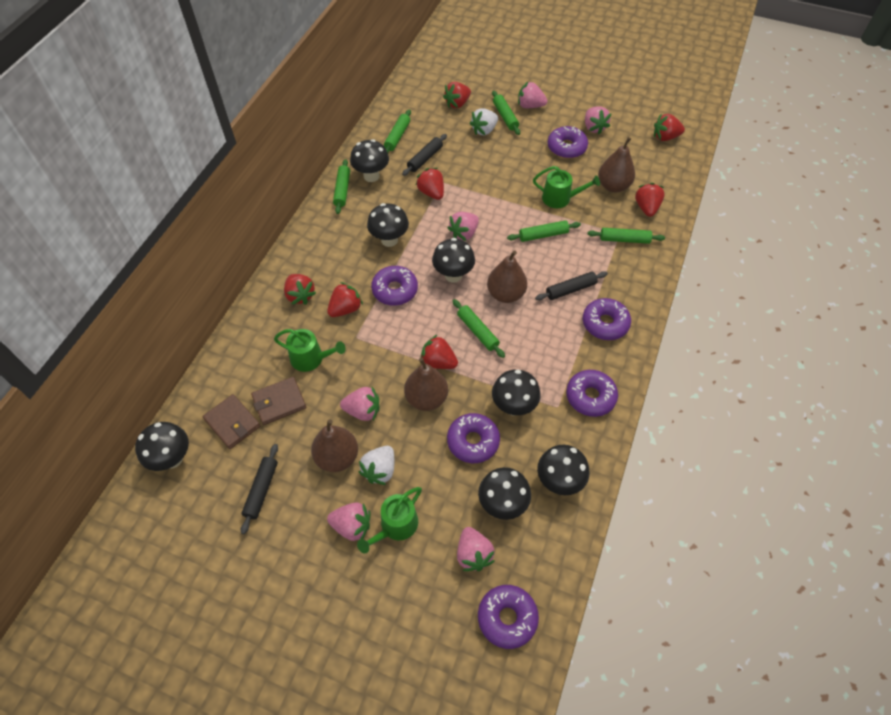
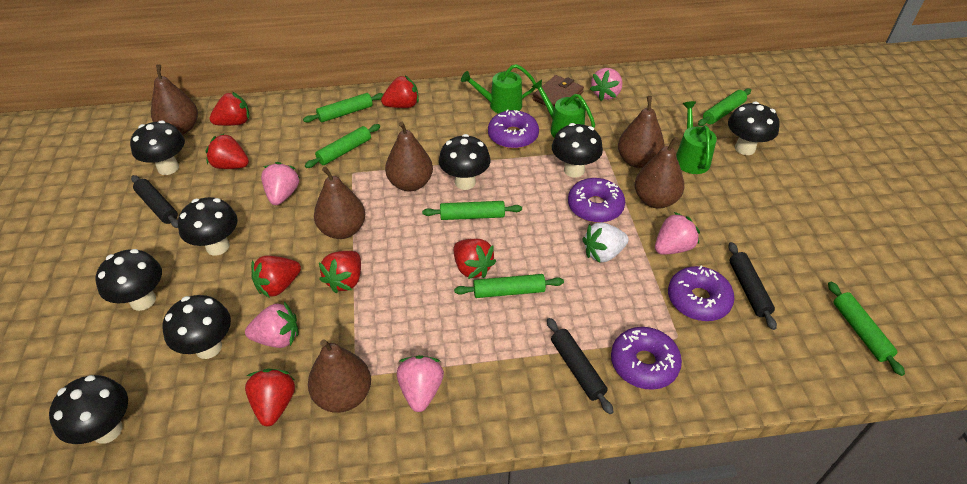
black mushroom: [135,422,189,471] [350,139,389,182] [367,203,409,247] [432,238,475,283] [478,467,531,520] [492,369,541,416] [537,445,589,495] = 7 -> [49,375,128,444] [95,249,162,311] [130,120,185,175] [162,295,231,359] [178,197,238,256] [439,134,491,190] [552,123,603,178] [728,101,780,155] = 8
brown pear: [311,419,358,472] [404,358,448,411] [487,251,527,303] [598,137,635,192] = 4 -> [151,64,198,135] [308,339,371,413] [314,167,365,239] [385,121,433,192] [618,96,665,168] [635,137,684,209] = 6
brown wallet: [203,394,260,449] [251,377,306,425] = 2 -> [532,75,584,108] = 1
pink strawberry: [327,502,370,541] [340,387,379,421] [447,212,479,241] [457,527,495,571] [518,82,547,108] [585,106,611,134] = 6 -> [245,302,299,348] [261,162,300,205] [397,355,444,412] [590,68,623,101] [655,212,700,255] = 5
purple donut: [371,266,418,306] [447,413,500,463] [478,585,539,649] [548,126,588,158] [566,370,618,417] [583,298,631,340] = 6 -> [488,109,539,149] [568,178,625,223] [611,327,682,390] [668,266,734,321] = 4
white strawberry: [359,446,394,485] [470,108,498,135] = 2 -> [582,222,629,263] = 1

